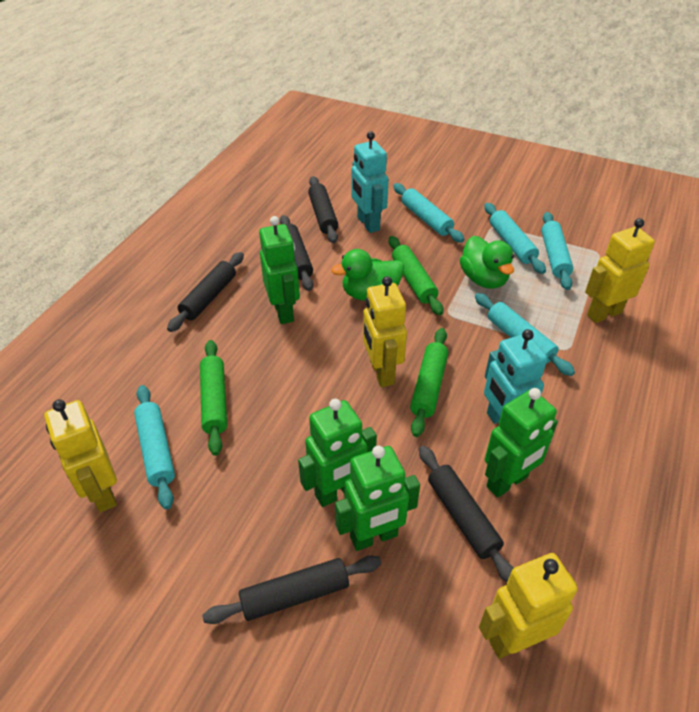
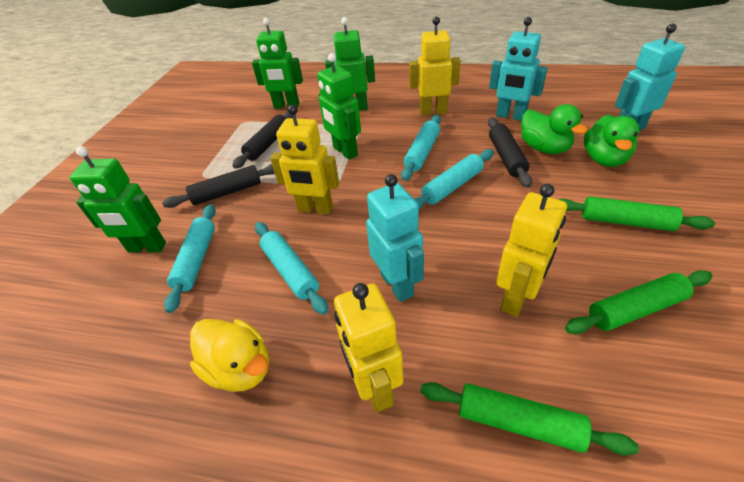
black rolling pin: [167,252,244,332] [202,555,381,624] [280,215,314,291] [308,176,338,243] [419,446,514,582] = 5 -> [162,164,275,208] [232,111,293,169] [488,117,532,188] = 3
turquoise robot: [351,131,389,233] [484,329,547,424] = 2 -> [366,174,424,302] [489,17,548,121] [615,24,685,130] = 3
turquoise rolling pin: [134,385,175,510] [393,183,464,243] [475,293,575,376] [485,203,546,274] [541,212,573,290] = 5 -> [164,204,215,313] [255,222,328,315] [401,115,441,181] [414,149,494,209] = 4
yellow duck: none = 0 -> [190,319,269,392] = 1

